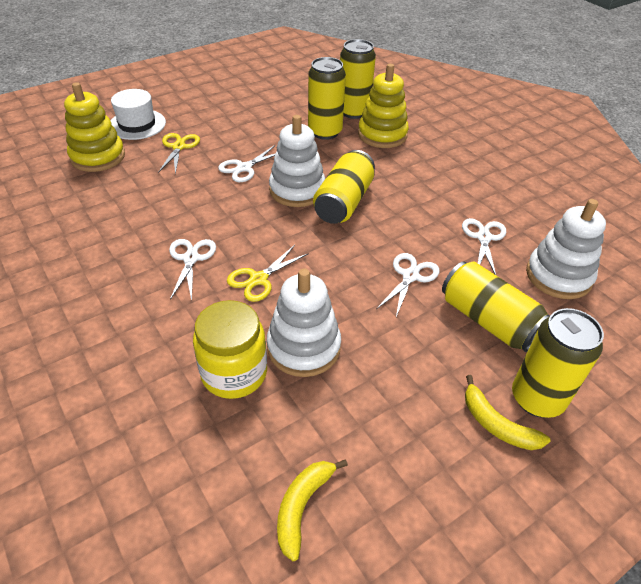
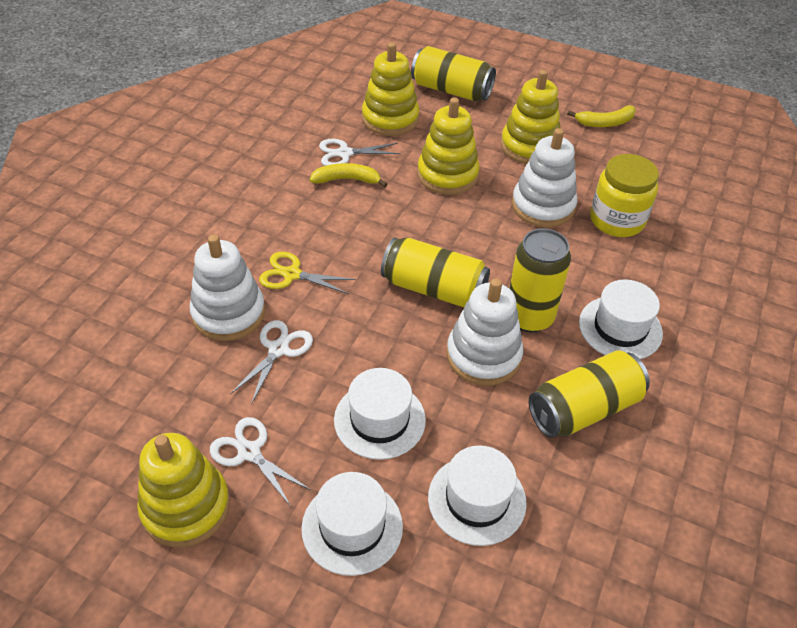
white hat: [110,89,166,140] = 1 -> [301,472,403,576] [334,368,426,460] [428,445,527,546] [579,279,663,359] = 4
white scissors: [169,239,216,301] [218,145,275,182] [377,253,440,317] [462,218,506,275] = 4 -> [210,417,311,507] [230,320,313,404] [319,139,401,166] = 3
yellow can: [308,57,346,140] [313,150,375,224] [340,39,376,119] [442,261,550,352] [512,308,604,418] = 5 -> [381,237,490,307] [411,46,496,101] [509,228,571,332] [529,350,650,438] = 4
yellow scissors: [158,133,200,175] [227,245,309,302] = 2 -> [259,252,356,294] = 1
yellow stacking toy: [64,82,125,172] [358,64,409,148] = 2 -> [137,433,230,548] [362,42,419,136] [417,97,480,195] [501,70,561,164] = 4

